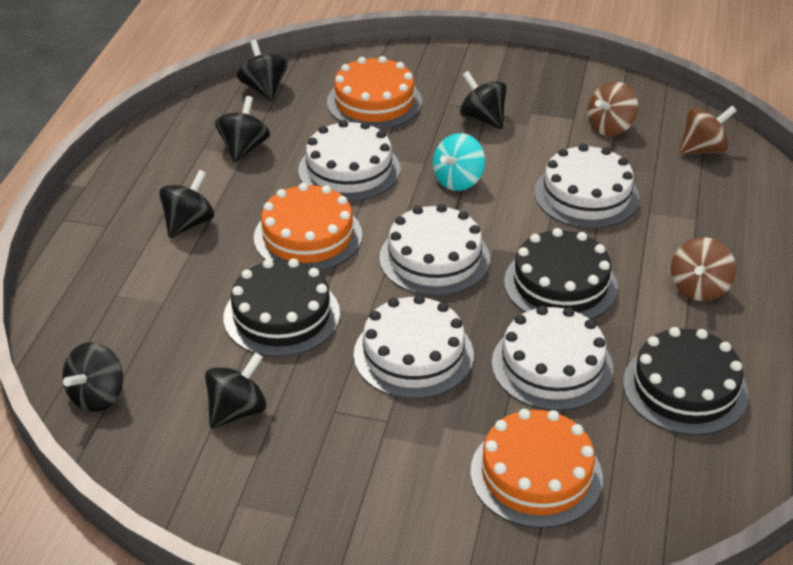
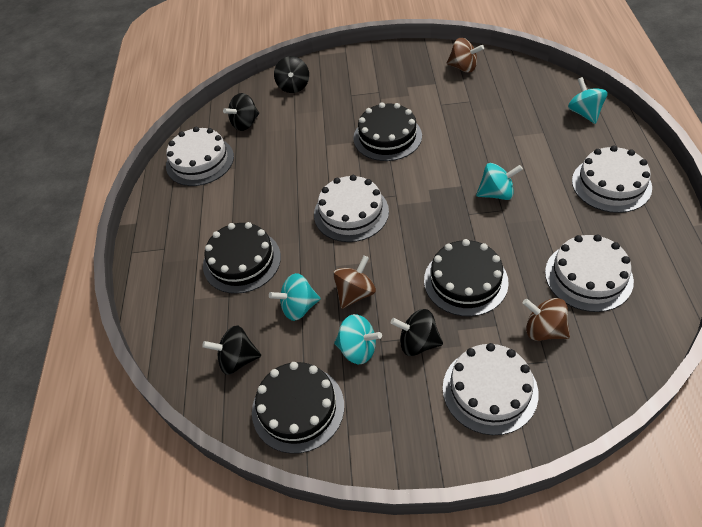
black cake: [224,258,340,357] [504,228,618,319] [623,327,749,435] = 3 -> [203,222,281,294] [252,362,344,454] [353,102,422,161] [424,239,509,316] = 4
black spinning top: [62,342,123,412] [159,170,214,238] [205,352,267,428] [215,96,270,162] [237,40,288,101] [460,71,507,129] = 6 -> [202,325,261,375] [223,93,259,131] [274,56,309,93] [391,309,443,356] = 4
orange cake: [254,183,362,271] [327,56,422,129] [470,409,603,528] = 3 -> none = 0
turquoise spinning top: [433,133,485,191] = 1 -> [269,273,320,321] [334,314,382,364] [476,163,523,200] [568,77,607,124] = 4

